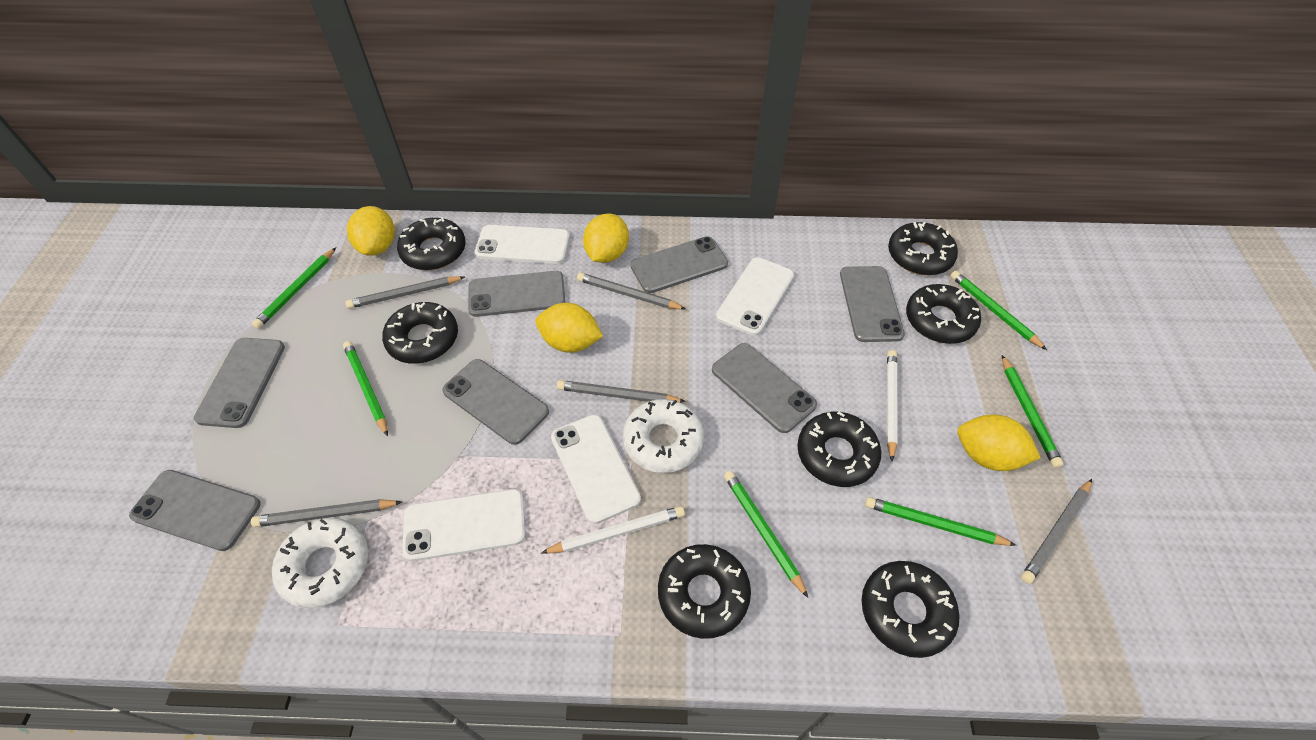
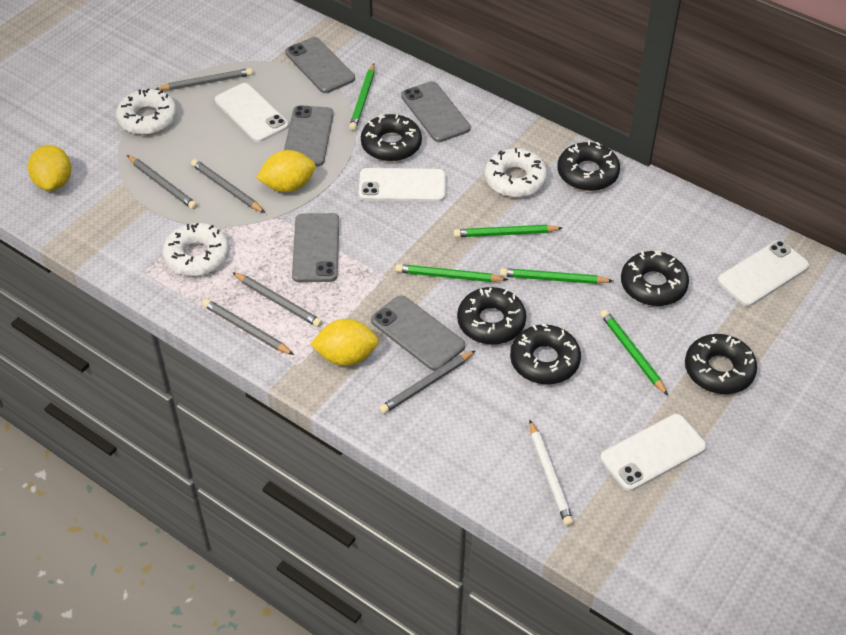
black donut: [382,302,458,364] [397,217,466,270] [658,544,751,639] [797,411,881,487] [862,561,960,658] [888,222,958,275] [906,284,981,344] = 7 -> [361,114,422,162] [457,287,526,345] [510,324,581,384] [557,141,620,191] [621,251,689,306] [685,334,757,394] = 6
green pencil: [252,248,336,329] [343,341,388,436] [724,471,808,598] [865,497,1016,546] [951,271,1047,350] [1002,355,1064,468] = 6 -> [349,63,375,131] [395,264,508,282] [454,225,562,237] [500,268,613,284] [600,310,668,396] = 5
grey pencil: [251,499,402,527] [345,276,465,309] [557,380,686,402] [577,273,686,309] [1021,479,1092,584] = 5 -> [127,155,197,209] [155,68,253,90] [191,159,265,213] [203,299,294,355] [232,272,322,327] [379,350,476,414] = 6
grey phone: [129,470,260,551] [194,338,285,428] [442,359,549,445] [468,271,565,317] [630,236,728,293] [712,343,817,433] [840,266,905,342] = 7 -> [284,105,334,167] [285,37,355,93] [292,213,339,282] [371,295,465,371] [401,81,470,142] = 5
white donut: [272,518,368,608] [623,399,704,473] = 2 -> [116,89,177,135] [163,223,229,276] [485,148,547,198] = 3
white pencil: [541,506,685,554] [887,350,898,462] = 2 -> [530,420,574,526] = 1
yellow lemon: [347,206,395,256] [536,303,603,353] [583,213,629,263] [957,415,1041,471] = 4 -> [28,145,71,191] [256,150,316,192] [310,319,379,366] = 3

